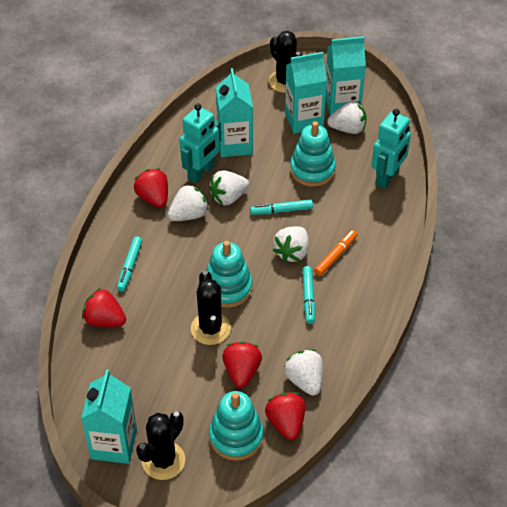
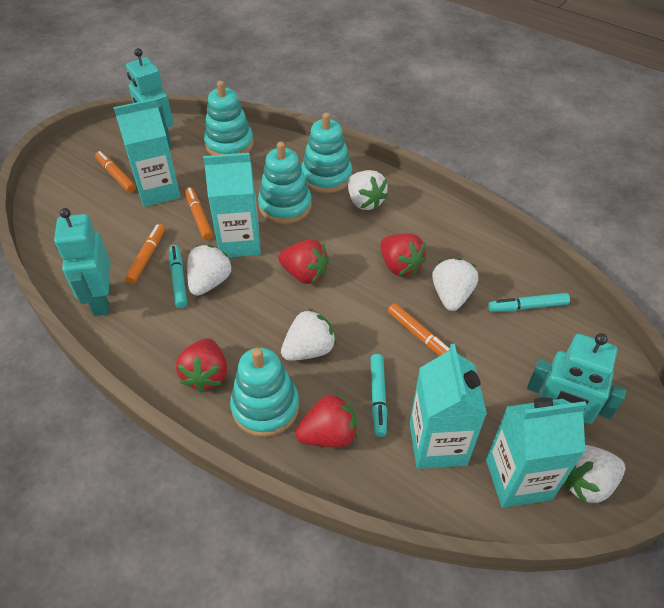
black cactus: [136,411,185,480] [191,271,231,345] [269,31,302,93] = 3 -> none = 0
orange marker: [314,230,358,276] = 1 -> [95,151,136,193] [125,224,165,284] [185,187,213,240] [388,303,449,356] = 4
turquoise robot: [180,103,221,183] [372,109,411,189] = 2 -> [54,208,111,316] [126,48,173,148] [527,333,626,425] = 3
turquoise stacking toy: [206,241,253,308] [209,391,264,461] [290,121,336,187] = 3 -> [204,81,254,155] [230,348,299,437] [258,142,312,224] [301,112,352,193] = 4

